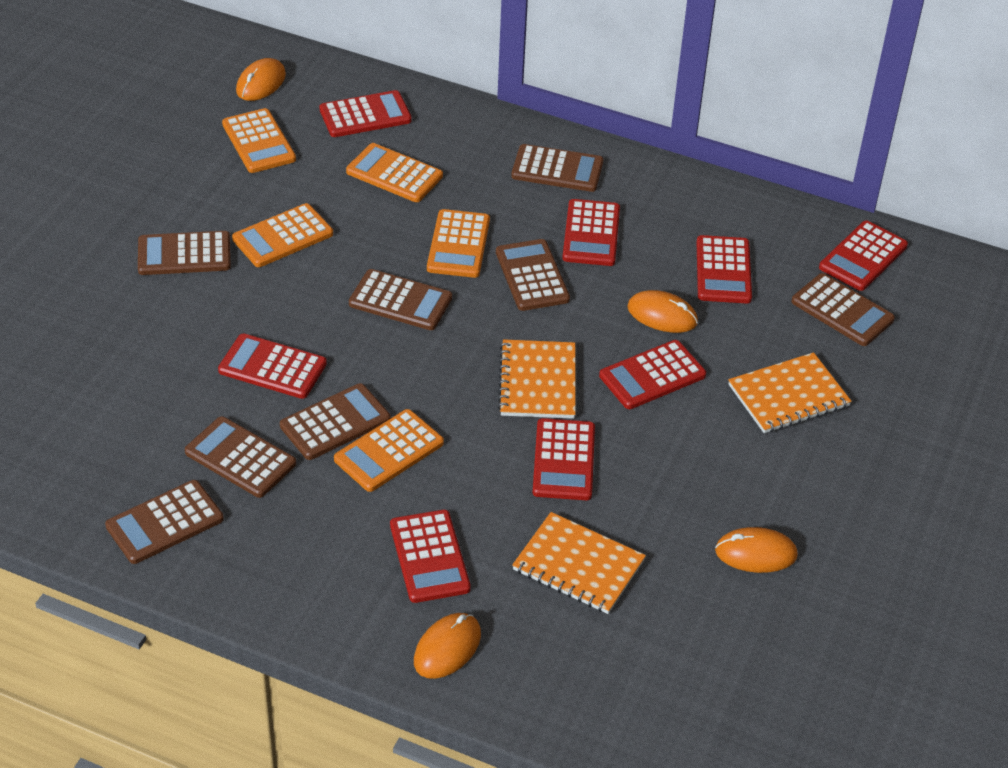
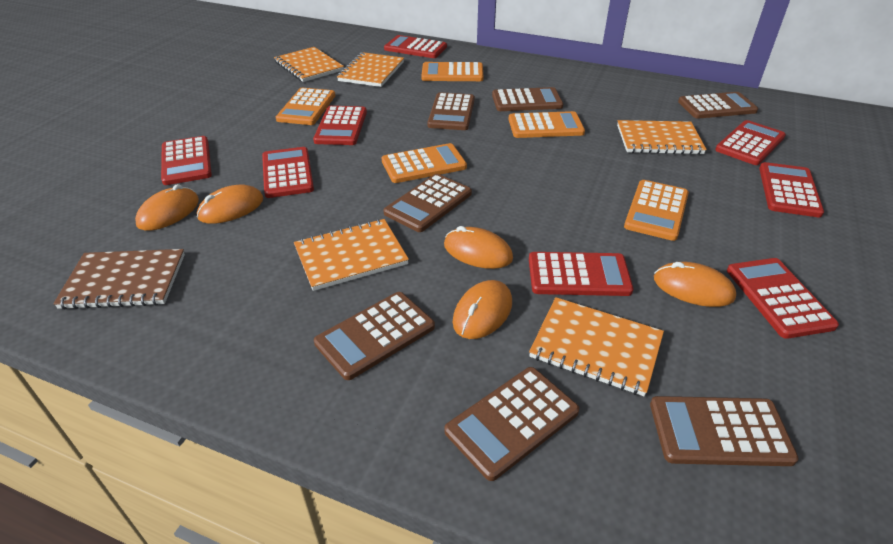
brown calculator: [105,480,224,564] [138,231,231,275] [185,416,296,498] [280,383,391,460] [349,269,452,330] [496,239,570,311] [511,144,604,192] [791,273,895,346] = 8 -> [314,292,435,380] [383,174,472,232] [427,92,475,130] [445,367,579,481] [492,87,563,111] [650,396,799,466] [678,92,758,119] = 7
brown notebook: none = 0 -> [53,249,185,310] = 1
orange mouse: [236,58,286,101] [414,613,481,679] [627,290,698,333] [715,527,798,573] = 4 -> [135,184,199,231] [197,185,264,224] [444,226,513,269] [453,280,512,339] [654,262,736,307] = 5
orange notebook: [498,339,576,419] [512,512,646,614] [728,352,852,433] = 3 -> [274,47,344,82] [294,219,409,291] [337,52,404,87] [529,297,664,396] [617,120,707,154] = 5

